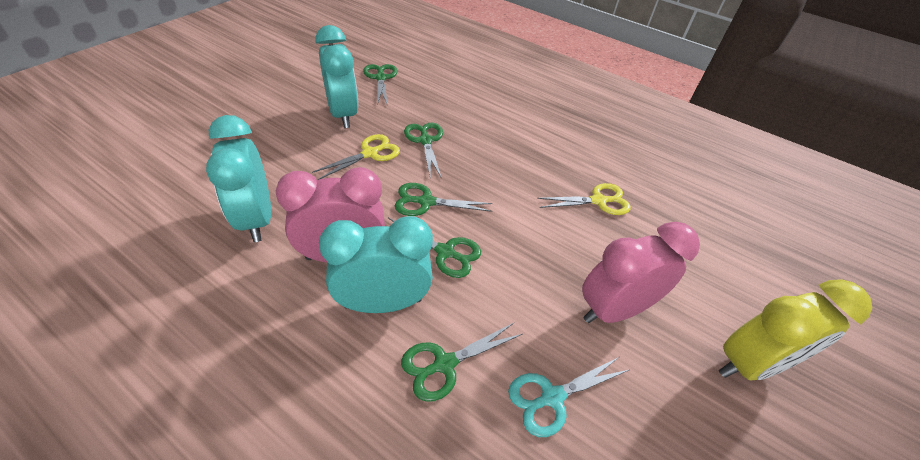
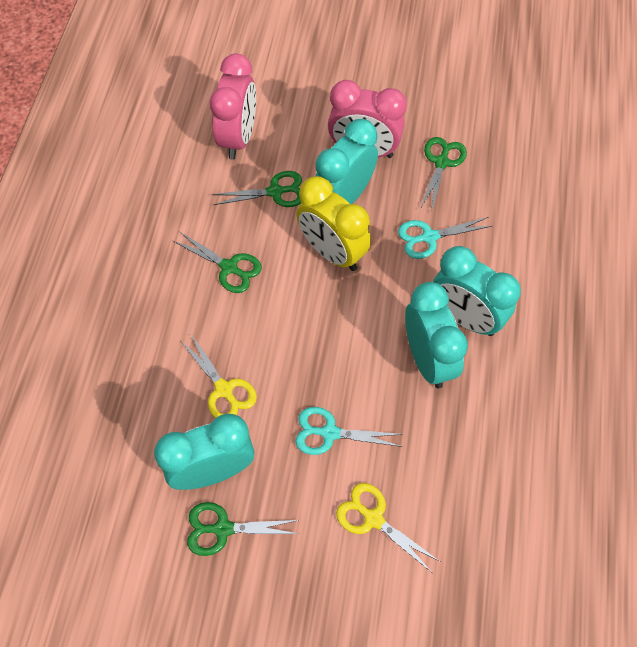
green scissors: [363,64,397,106] [388,218,481,278] [395,183,492,216] [401,323,522,402] [404,123,443,179] = 5 -> [173,231,262,293] [187,502,299,556] [212,171,302,207] [420,137,467,212] = 4
turquoise clock: [206,115,271,242] [315,25,359,128] [319,216,433,313] = 3 -> [154,413,254,490] [316,119,378,204] [405,282,468,388] [433,246,521,336] = 4
turquoise scissors: [508,357,629,437] = 1 -> [295,407,403,455] [398,217,492,259] = 2

